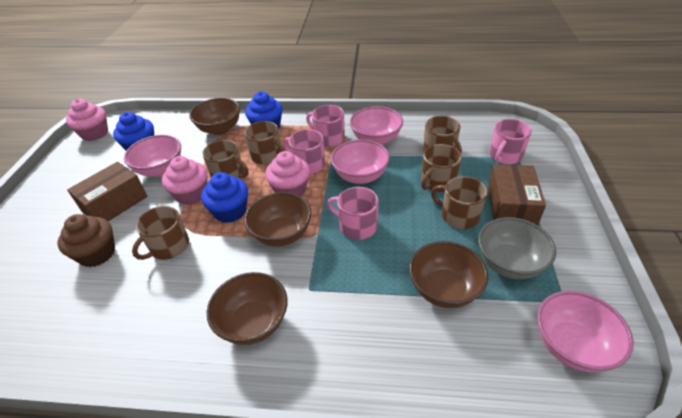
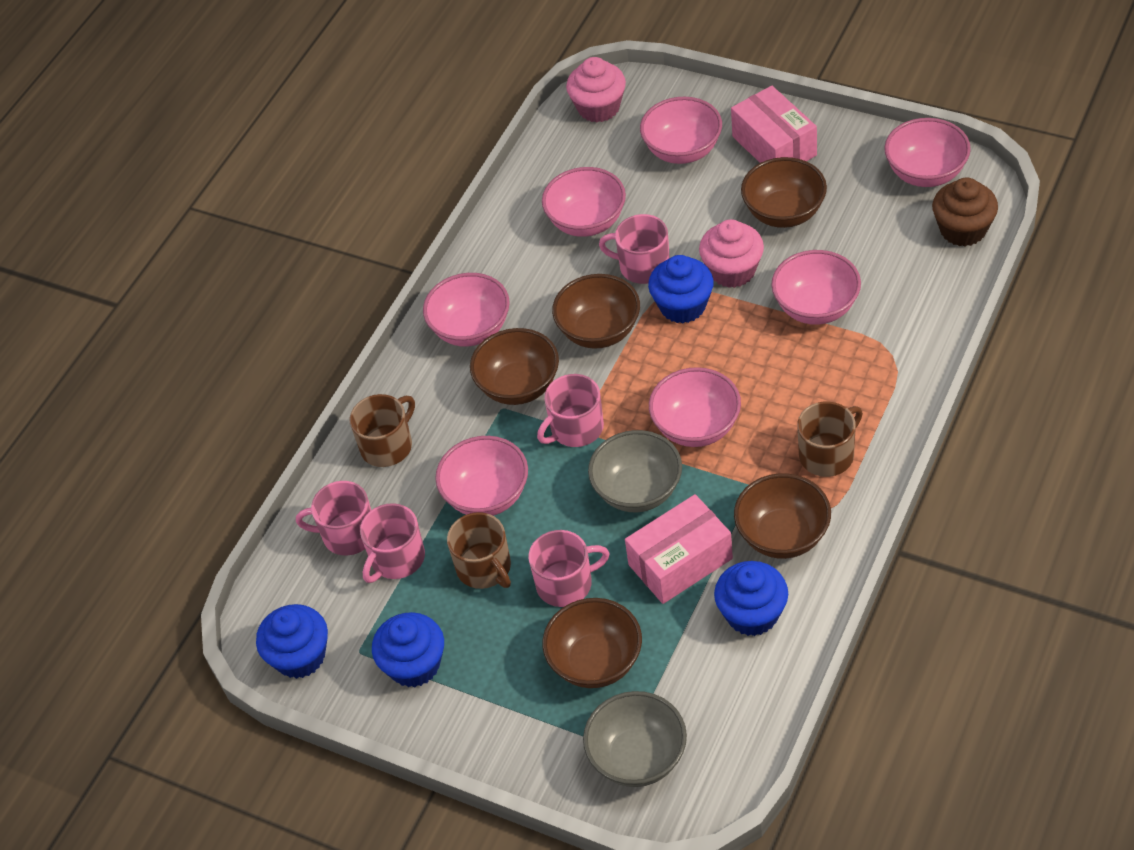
blue cupcake: [113,112,154,150] [201,172,248,223] [245,92,283,130] = 3 -> [256,604,328,679] [372,612,444,687] [648,255,714,324] [714,561,788,636] = 4
brown bowl: [189,98,240,135] [207,272,288,345] [244,192,311,247] [409,241,488,308] = 4 -> [470,328,559,405] [542,598,642,688] [552,274,640,349] [734,473,831,559] [741,157,827,228] = 5
brown box: [67,162,147,221] [488,164,546,225] = 2 -> none = 0
brown mug: [132,206,189,260] [202,140,249,179] [244,121,284,164] [421,144,461,192] [423,116,462,153] [431,176,487,229] = 6 -> [350,394,415,467] [447,512,511,589] [797,402,863,477] = 3
grey bowl: [478,217,556,279] = 1 -> [583,691,687,787] [588,430,682,512] = 2
pink bowl: [124,135,181,177] [331,139,390,184] [350,106,403,145] [537,291,634,372] = 4 -> [423,273,510,347] [435,436,528,516] [542,167,626,237] [640,97,722,164] [649,367,741,447] [771,250,861,325] [884,118,971,187] = 7
pink box: none = 0 -> [625,494,733,604] [731,86,817,163] = 2
pink cupcake: [66,99,108,141] [162,156,207,205] [265,151,310,197] = 3 -> [566,57,626,122] [699,219,764,288] = 2
pink mug: [283,129,325,174] [306,105,345,147] [327,187,379,240] [489,119,532,164] = 4 -> [296,481,371,556] [360,503,425,583] [529,530,610,607] [537,374,604,447] [599,214,670,284] = 5

